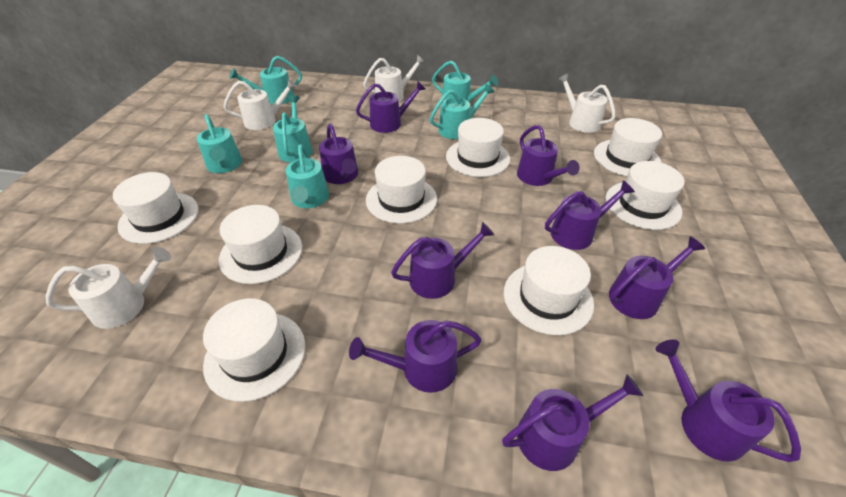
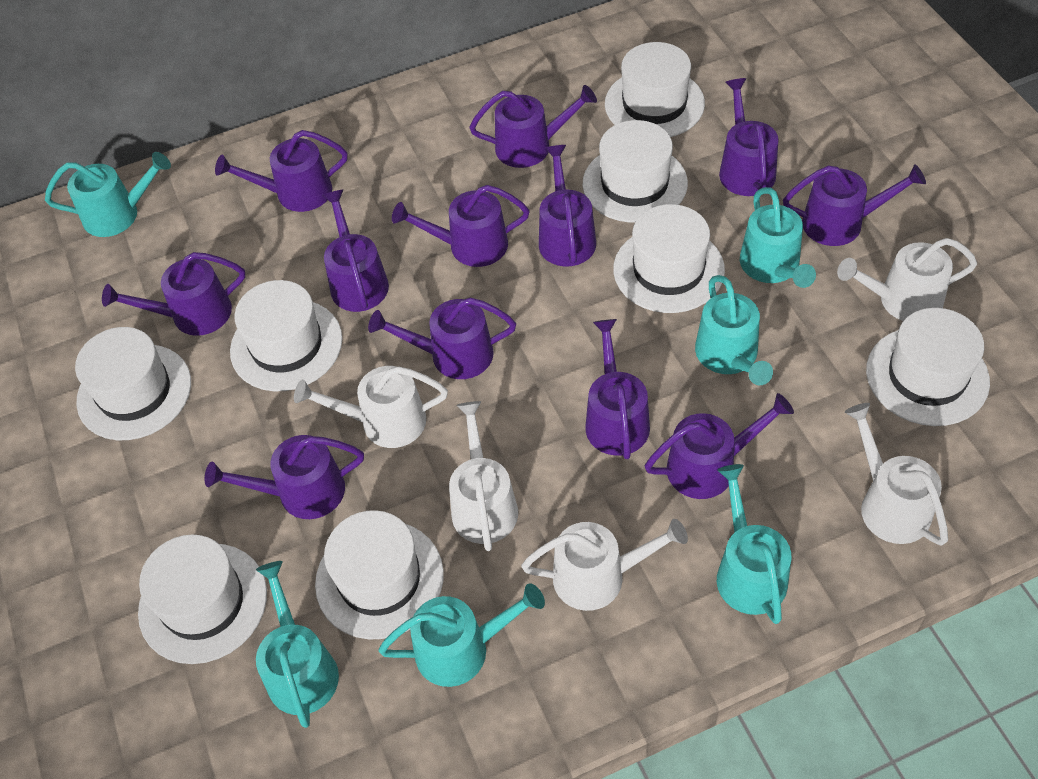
purple watering can: [319,124,358,184] [349,320,481,393] [356,81,425,133] [391,222,494,299] [502,374,643,471] [517,125,580,186] [545,181,635,250] [609,236,705,319] [656,340,801,462] = 9 -> [102,252,245,336] [205,435,364,519] [215,130,348,212] [322,190,389,312] [368,297,516,379] [392,185,530,267] [469,85,597,168] [539,145,596,267] [585,319,650,459] [645,393,794,499] [719,78,779,196] [783,164,926,246] = 12
white watering can: [46,247,171,329] [223,79,297,130] [363,55,425,102] [558,74,615,133] = 4 -> [294,366,448,448] [449,401,518,551] [521,519,688,611] [837,238,977,321] [845,403,948,546] = 5

